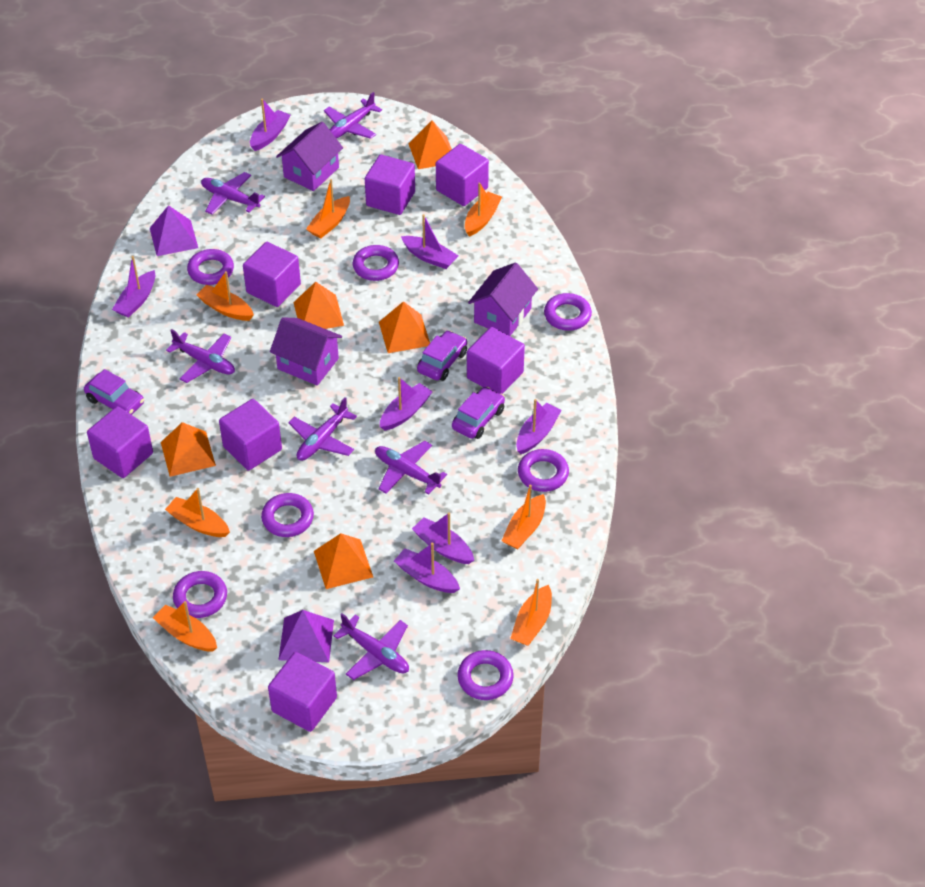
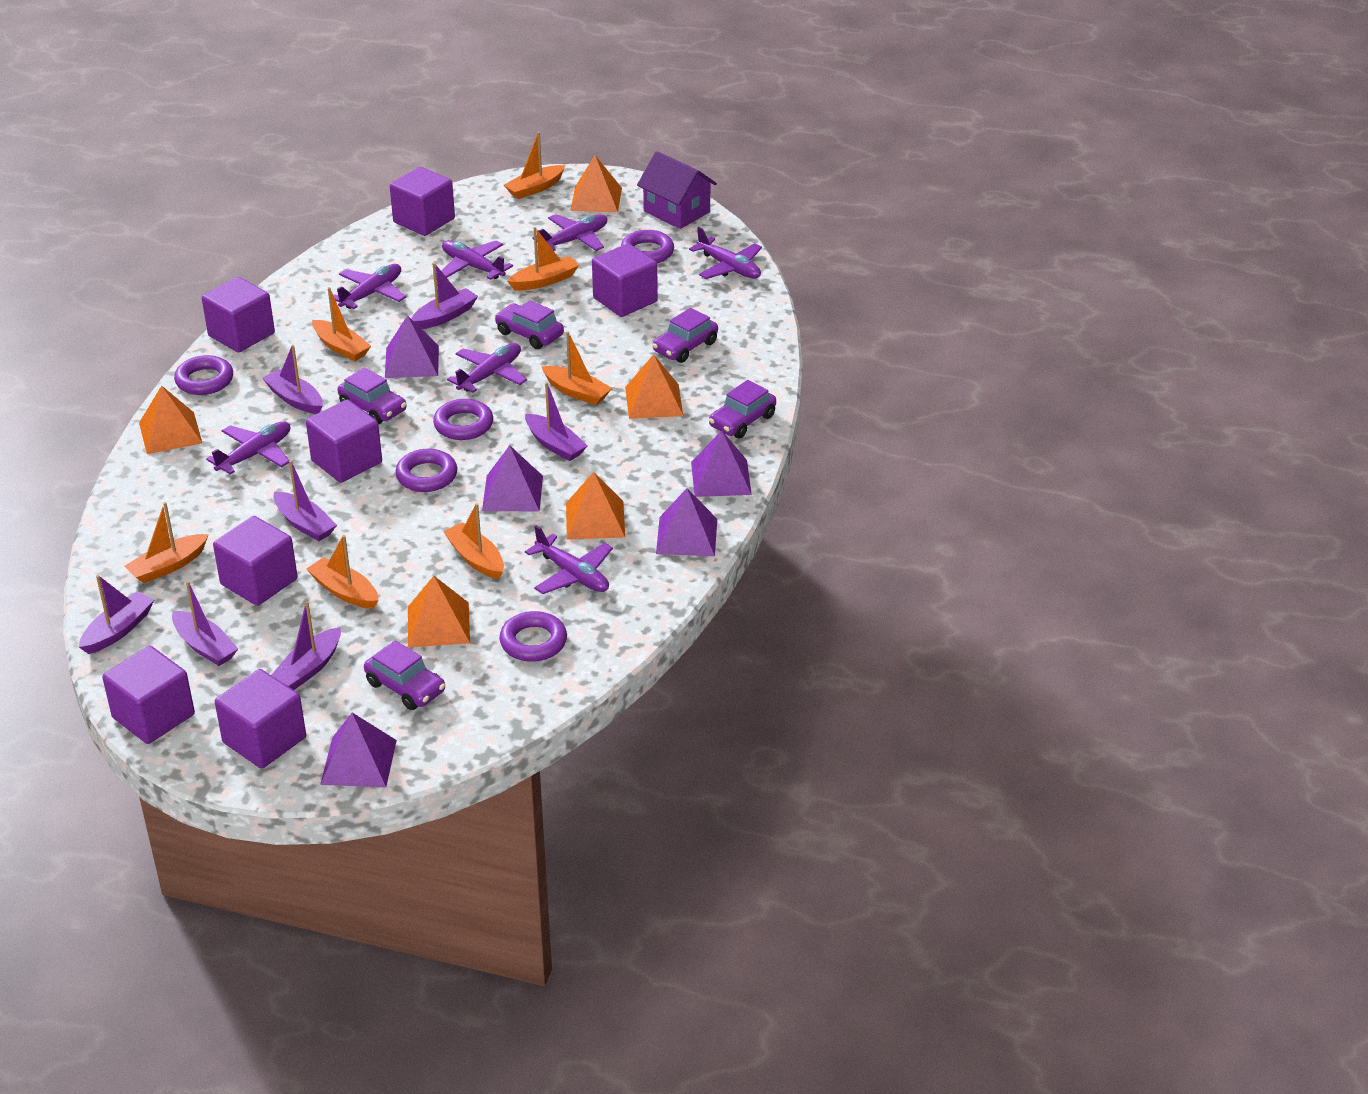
purple car: [84,369,144,415] [417,330,467,381] [452,387,505,439] = 3 -> [337,368,407,424] [364,640,445,710] [495,300,564,349] [652,308,718,363] [709,380,776,438] = 5
purple house: [270,317,342,386] [276,122,343,191] [468,263,538,336] = 3 -> [637,151,717,229] = 1
purple plane: [166,329,235,383] [201,172,265,215] [288,397,357,461] [324,92,382,139] [334,613,409,680] [375,441,447,494] = 6 -> [206,421,290,474] [333,264,406,309] [442,240,513,280] [447,343,527,393] [525,525,613,594] [532,214,607,251] [689,227,762,279] = 7
purple pyramid: [150,205,198,256] [278,610,334,662] = 2 -> [320,713,397,787] [385,315,439,378] [482,445,543,512] [656,488,717,556] [691,431,752,497] = 5
purple ring: [173,571,227,618] [187,249,234,285] [261,493,314,537] [353,245,399,281] [457,650,514,700] [518,449,569,492] [544,293,592,331] = 7 -> [174,355,233,395] [395,449,457,492] [433,399,493,440] [499,611,567,662] [621,230,674,263] = 5

